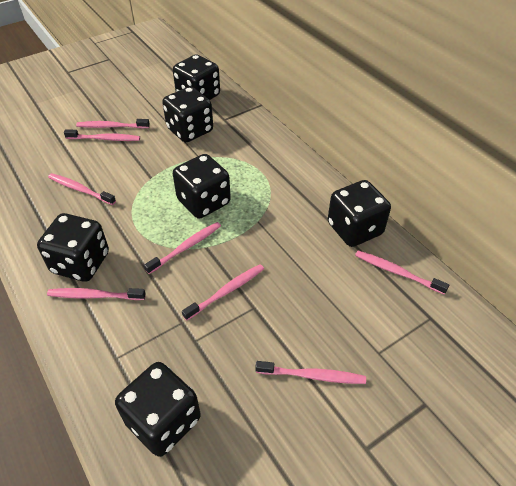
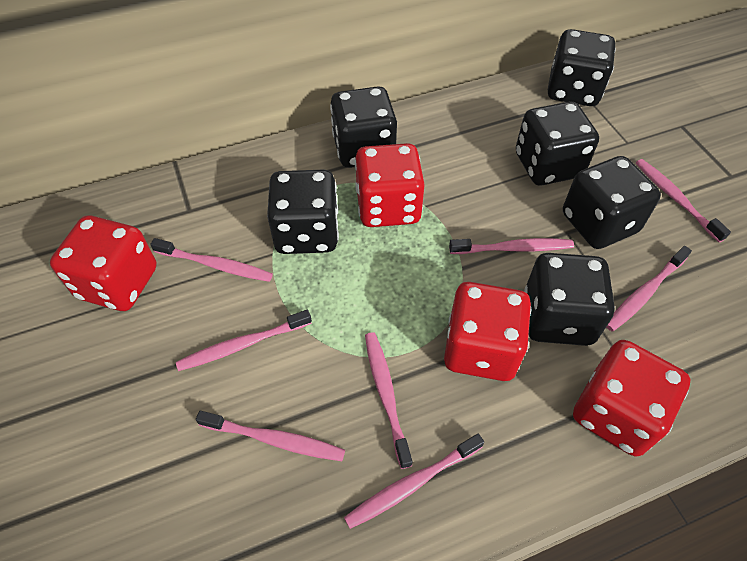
red dice: none = 0 -> [50,215,157,311] [355,143,425,227] [444,282,531,381] [573,340,691,456] = 4

